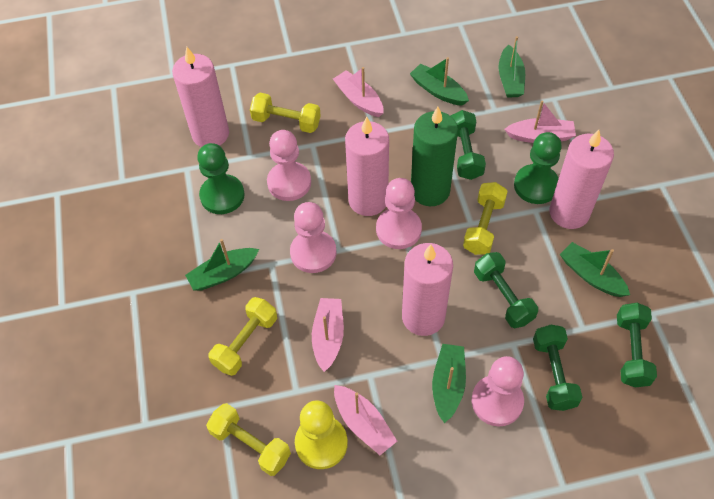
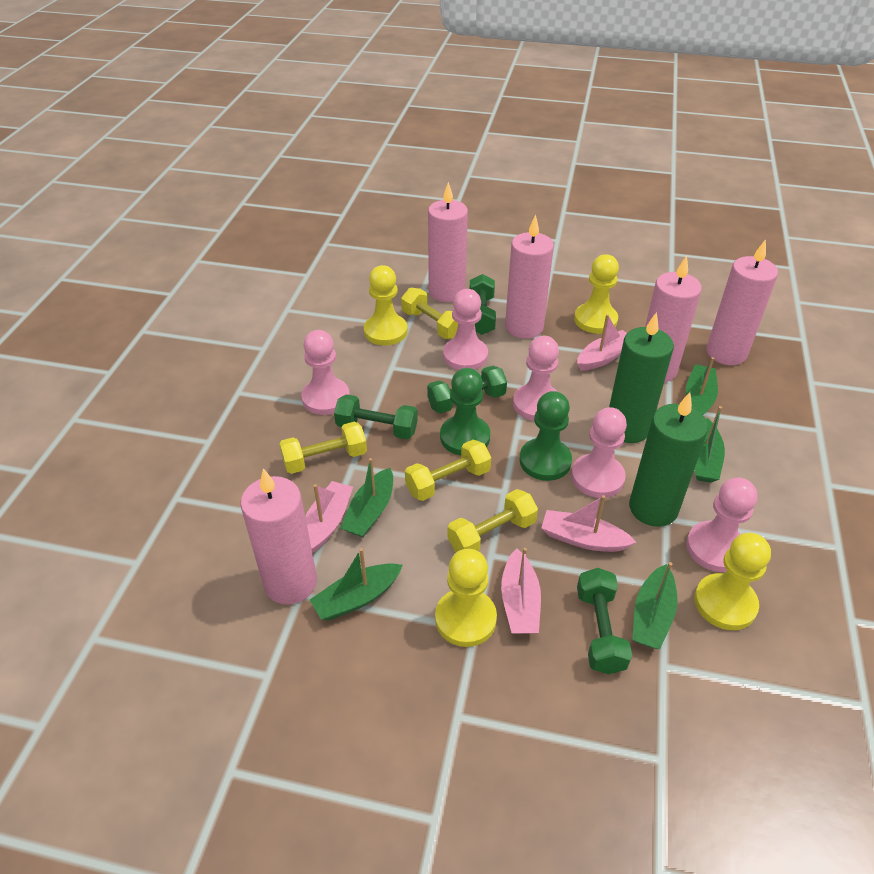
green candle: [411,107,458,206] = 1 -> [609,312,674,443] [629,392,708,527] = 2
pink candle: [172,47,229,147] [345,117,389,216] [402,243,453,336] [549,130,614,229] = 4 -> [240,468,317,605] [428,182,468,302] [505,215,554,339] [645,255,702,382] [706,239,778,365] = 5
pink pawn: [267,130,311,201] [290,202,337,273] [376,178,422,249] [471,356,524,426] = 4 -> [301,330,350,415] [443,289,488,370] [513,336,559,421] [571,407,627,498] [686,478,758,572] = 5
yellow pawn: [295,400,348,469] = 1 -> [364,265,407,346] [435,549,497,647] [574,254,619,334] [694,533,771,630] = 4

